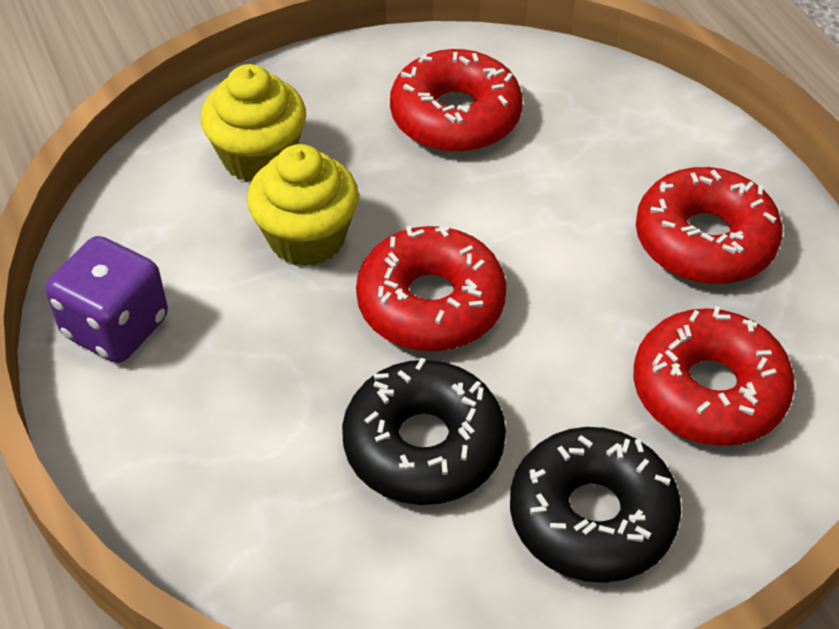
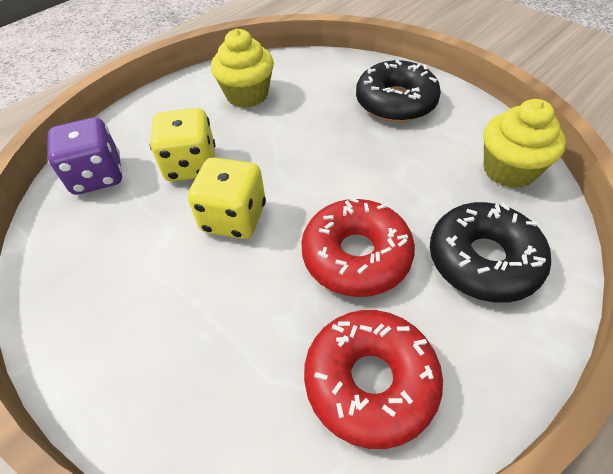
red donut: [356,226,506,351] [390,49,523,152] [633,306,795,446] [636,167,783,284] = 4 -> [301,197,415,297] [304,310,443,449] = 2
yellow dice: none = 0 -> [150,108,215,181] [188,157,266,239] = 2

